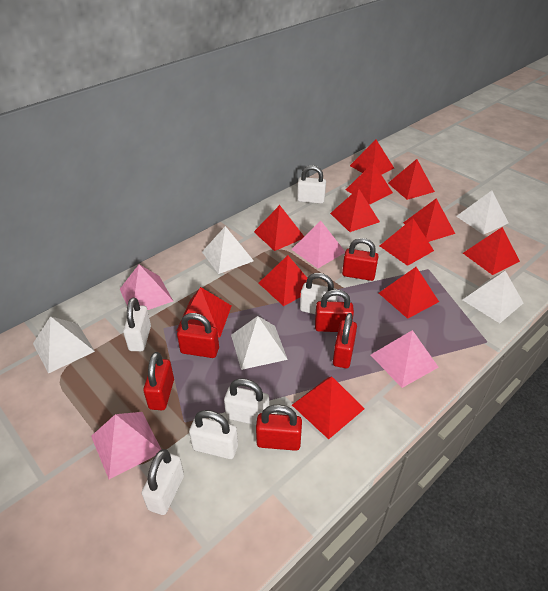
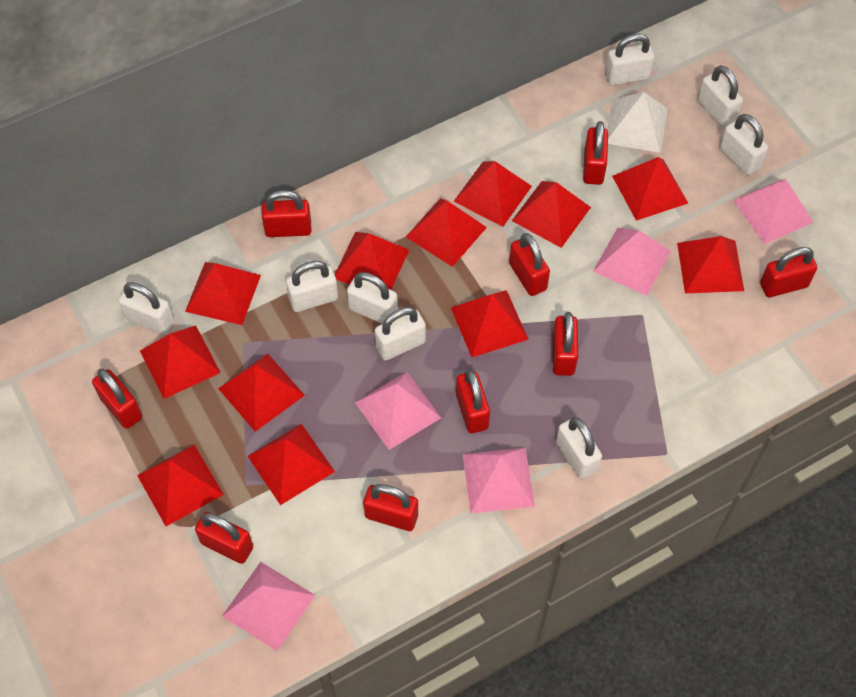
pink pyramid: [91,412,162,479] [120,264,173,310] [291,221,345,268] [371,330,439,388] = 4 -> [222,562,315,651] [355,372,441,450] [463,448,535,513] [593,228,671,296] [733,179,814,244] = 5
red padlock: [143,352,174,410] [177,313,219,358] [256,405,302,451] [315,289,354,332] [333,313,357,368] [342,238,379,281] = 6 -> [92,369,142,429] [195,512,253,564] [262,190,311,237] [363,484,418,531] [456,369,490,433] [509,233,550,296] [553,312,578,376] [583,121,608,185] [760,247,817,297] = 9
white padlock: [123,297,151,351] [142,449,184,515] [189,410,238,459] [224,378,269,425] [297,165,326,204] [300,273,338,314] = 6 -> [119,282,174,335] [286,261,338,312] [347,272,398,324] [375,307,426,361] [556,417,602,480] [605,34,654,85] [698,65,743,128] [720,114,768,175] = 8
white pyramid: [33,316,95,374] [202,226,254,274] [231,316,288,370] [456,191,508,235] [462,271,523,323] = 5 -> [607,92,668,153] = 1

